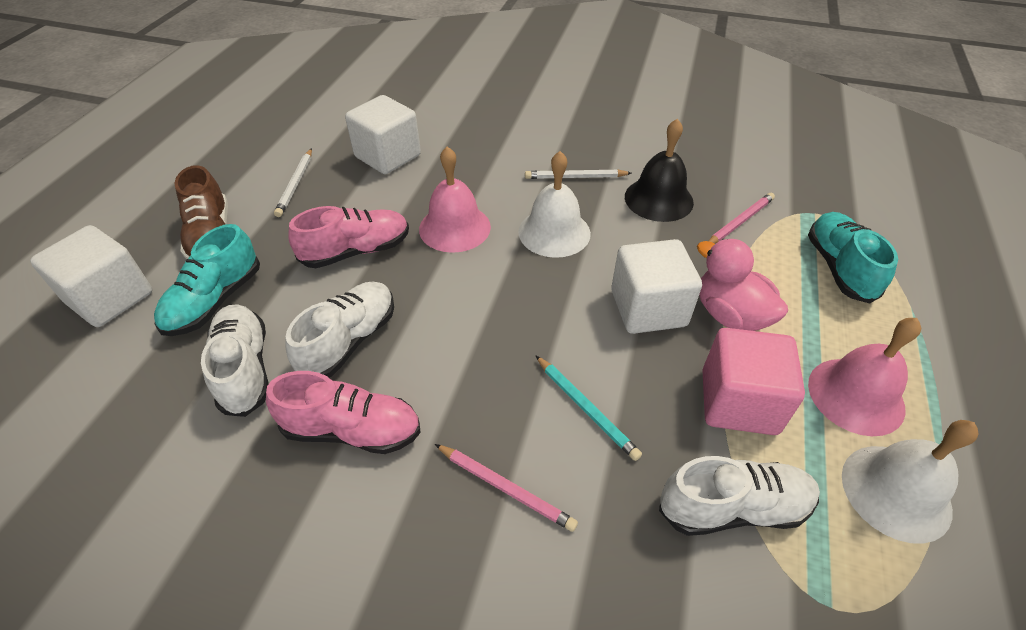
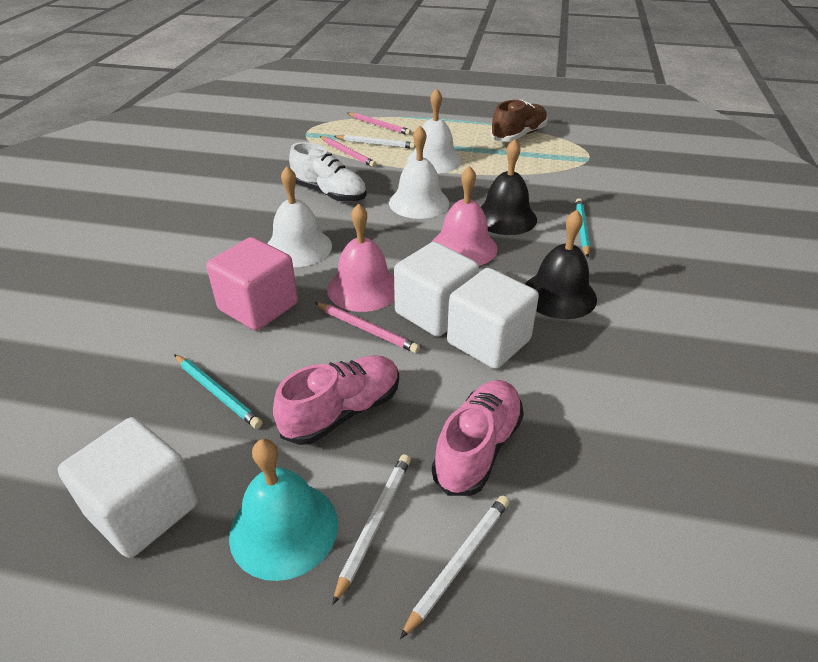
black bell: [625,118,694,222] = 1 -> [481,139,537,235] [525,210,597,319] = 2
pink duck: [697,239,788,331] = 1 -> none = 0
pink pencil: [435,444,578,532] [709,193,775,244] = 2 -> [315,302,420,353] [320,136,377,167] [347,113,412,135] = 3
turquoise bell: none = 0 -> [229,439,338,581] = 1
turquoise pencil: [536,356,642,461] = 1 -> [174,354,262,429] [575,198,590,258] = 2
turquoise shoe: [154,224,260,336] [808,212,898,304] = 2 -> none = 0
white bell: [518,151,591,258] [842,420,979,544] = 2 -> [267,166,332,267] [389,126,449,219] [407,88,462,173] = 3
white pencil: [274,148,312,217] [525,169,632,179] = 2 -> [332,454,411,605] [333,135,415,149] [400,495,510,639] = 3
white shoe: [201,305,269,417] [285,282,394,378] [659,456,820,536] = 3 -> [289,142,367,202] = 1

